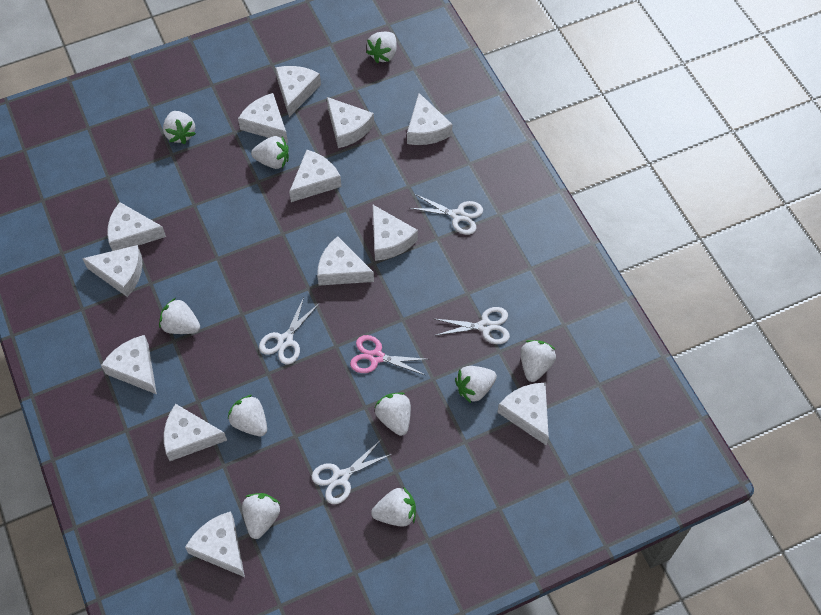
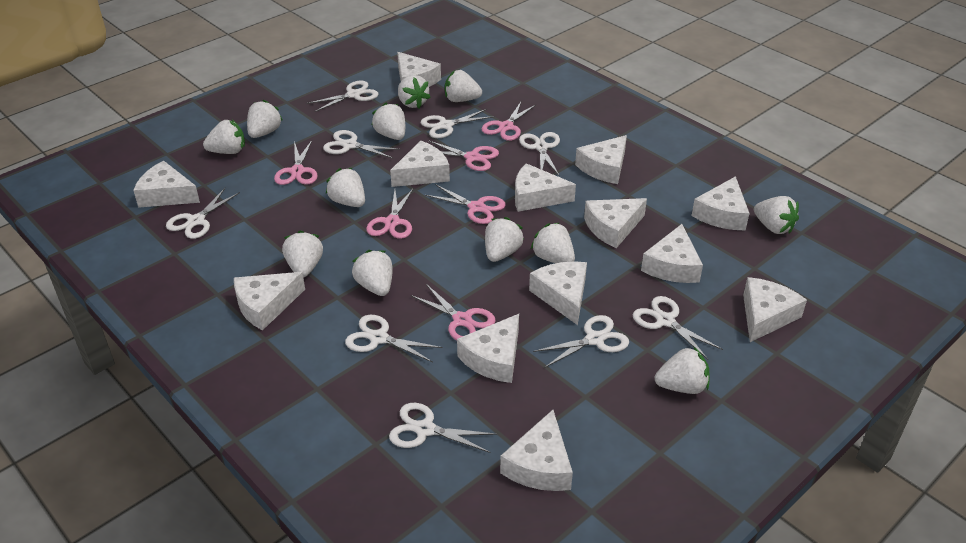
pink scissors: [350,335,429,375] = 1 -> [274,140,318,185] [366,188,414,239] [410,284,496,341] [425,184,506,224] [428,140,499,171] [482,102,537,141] = 6
white scissors: [259,297,320,364] [312,441,391,504] [409,194,483,235] [434,307,510,344] = 4 -> [166,188,240,239] [307,81,378,112] [323,130,400,158] [345,315,443,362] [389,403,497,453] [421,109,494,138] [519,132,560,175] [533,315,629,367] [633,296,723,360] = 9
white strawberry: [159,298,200,334] [163,111,196,144] [228,395,267,436] [242,493,280,539] [251,136,289,169] [366,32,397,63] [371,487,416,527] [375,393,411,436] [455,366,497,403] [520,340,556,382] = 10 -> [203,120,245,154] [247,100,283,138] [282,230,323,278] [326,168,365,207] [352,250,393,296] [372,103,405,140] [398,75,430,108] [445,70,482,102] [485,217,524,262] [531,223,575,263] [655,346,710,394] [754,196,799,234] = 12

